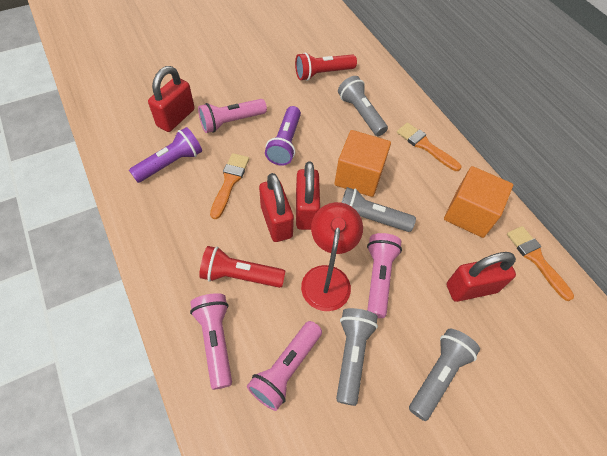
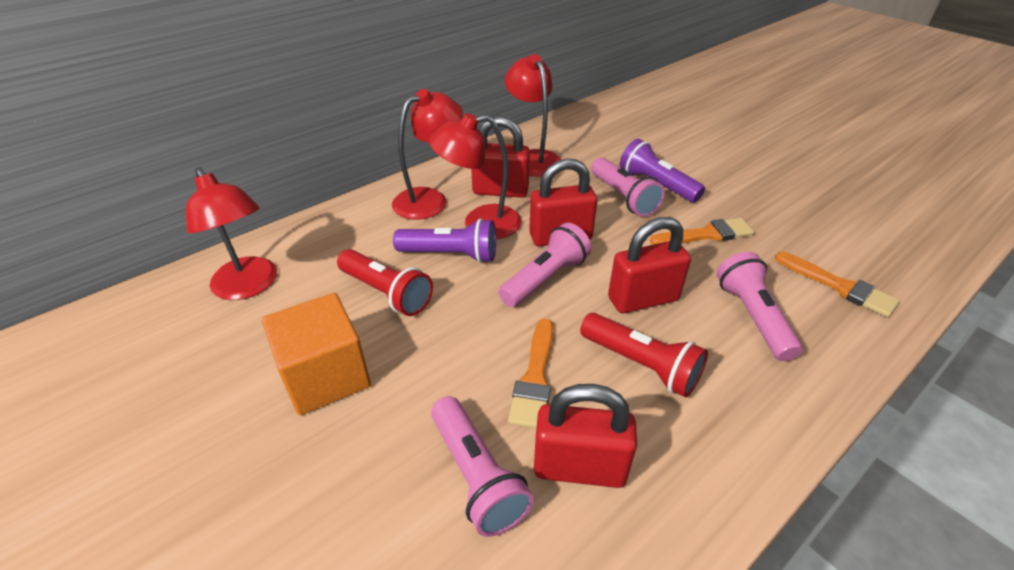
grey flashlight: [336,308,378,406] [338,76,388,136] [341,187,416,232] [409,329,480,421] = 4 -> none = 0
orange cube: [334,130,391,197] [444,166,513,238] = 2 -> [262,293,371,415] = 1
red lamp: [301,202,363,311] = 1 -> [186,167,277,300] [392,89,463,220] [429,113,522,239] [505,54,561,176] = 4

